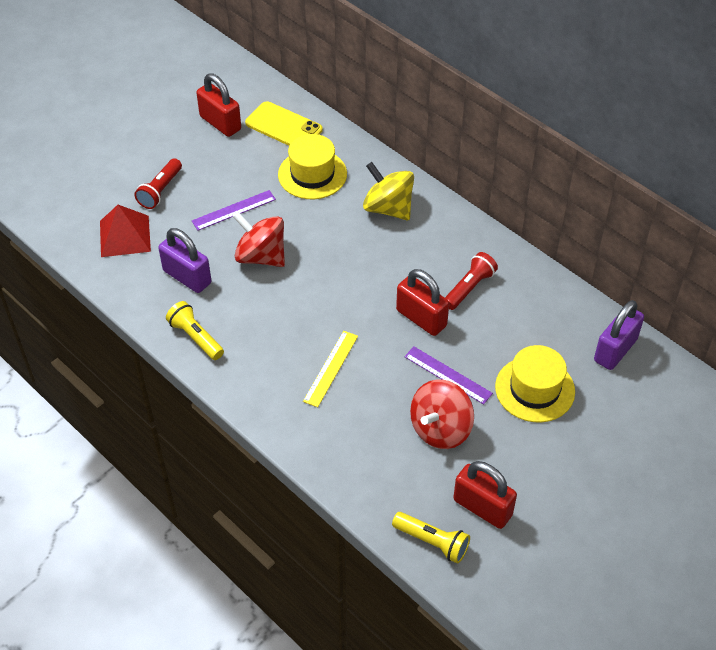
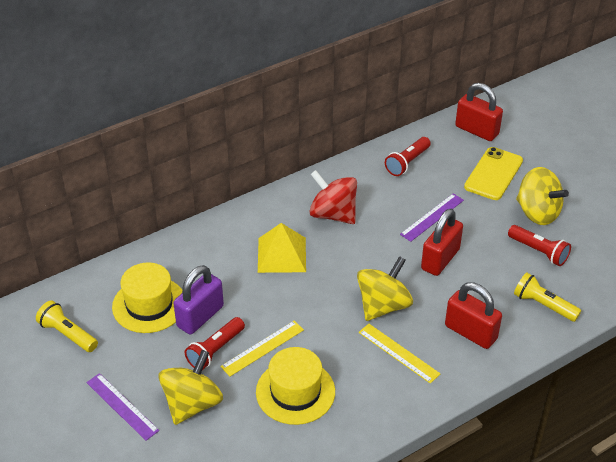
purple padlock: [158,228,211,293] [594,300,644,370] = 2 -> [173,265,224,334] = 1
red flashlight: [135,158,182,209] [445,252,498,310] = 2 -> [185,317,245,369] [385,137,431,176] [508,225,571,266] = 3
red pyramid: [100,205,151,257] = 1 -> none = 0
red spinning top: [233,212,285,267] [410,379,474,449] = 2 -> [309,170,357,224] = 1
yellow pyramid: none = 0 -> [258,223,306,273] = 1
yellow ruler: [303,331,358,407] = 1 -> [220,321,304,376] [359,324,441,384] = 2
yellow spinning top: [363,162,414,220] = 1 -> [158,350,223,425] [357,256,413,321] [516,167,569,225] = 3

